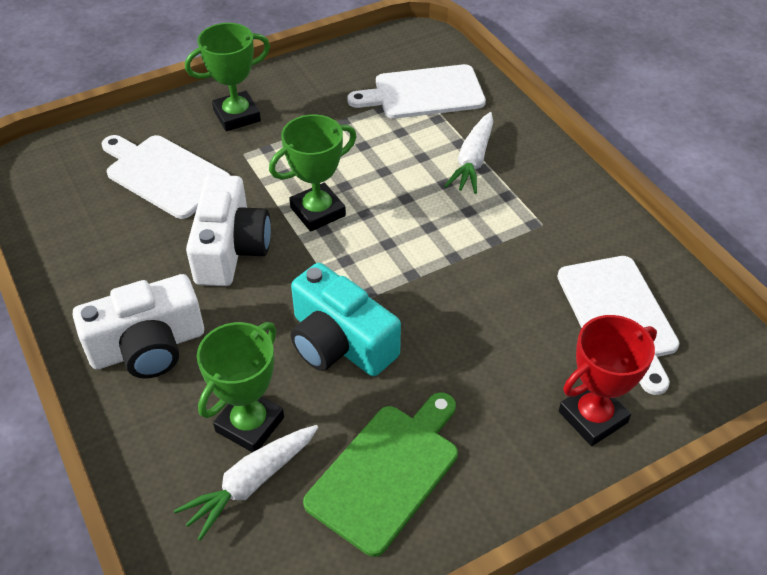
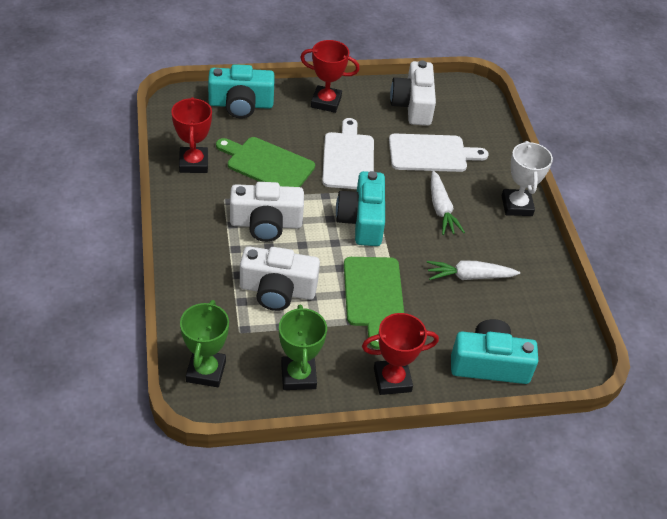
green cutting board: [303,392,458,557] = 1 -> [216,137,315,187] [344,257,404,349] = 2
green trophy: [185,23,270,131] [197,322,284,452] [269,114,357,232] = 3 -> [180,300,229,387] [279,305,327,390] = 2
red trophy: [559,315,657,446] = 1 -> [171,97,212,173] [300,40,360,113] [362,313,439,395] = 3
turquoise camera: [291,263,401,376] = 1 -> [208,64,275,119] [336,171,385,246] [451,319,538,384] = 3
white camera: [73,274,204,378] [186,175,271,286] = 2 -> [230,182,304,242] [240,246,320,311] [390,60,436,126] = 3
white cutting board: [101,135,230,219] [347,64,486,119] [557,256,679,395] = 3 -> [322,118,374,189] [389,134,489,172] = 2
white trophy: none = 0 -> [502,141,553,216] = 1

